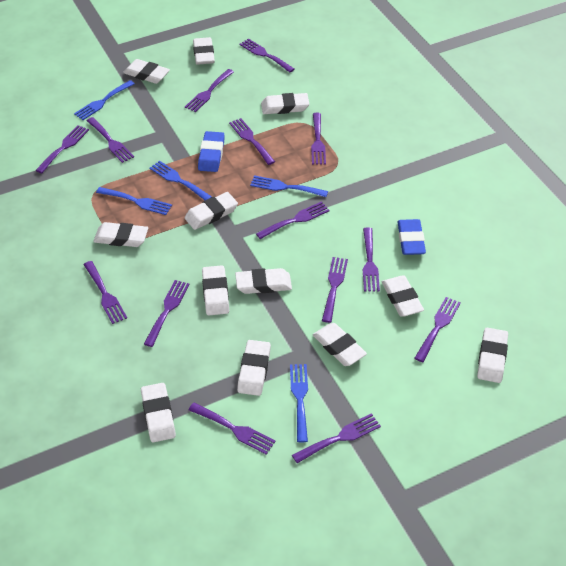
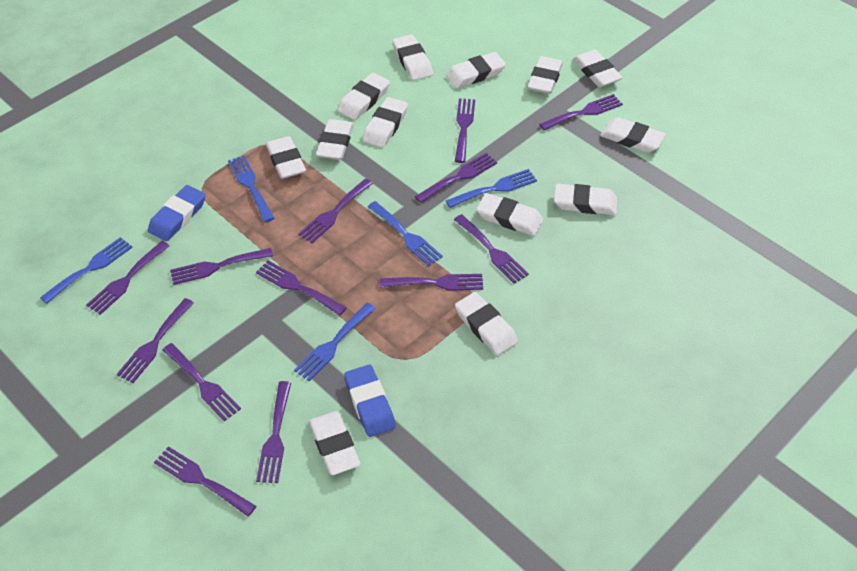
purple fork: [36,125,89,173] [83,261,127,324] [87,117,134,163] [144,280,190,347] [185,69,234,112] [189,403,276,455] [229,118,275,165] [239,38,295,73] [256,201,330,239] [292,413,381,463] [311,113,326,165] [322,257,348,323] [363,228,380,291] [414,297,461,362] = 14 -> [86,241,170,315] [116,298,194,383] [154,446,256,516] [163,343,241,421] [170,248,273,285] [256,260,346,316] [256,381,291,483] [298,178,373,243] [380,274,483,291] [415,153,497,203] [454,214,529,284] [455,98,475,163] [540,94,623,130] = 13
white eraser: [93,222,148,247] [123,59,170,84] [141,383,176,443] [185,192,238,230] [193,37,215,65] [202,265,229,315] [235,268,292,294] [237,340,271,396] [261,93,309,114] [313,323,367,366] [382,275,424,317] [477,328,508,383] = 12 -> [266,136,306,179] [309,411,360,475] [316,119,354,160] [338,73,390,120] [363,97,408,148] [393,34,433,81] [446,52,506,88] [455,292,518,355] [477,193,544,236] [528,56,563,94] [554,184,617,215] [573,50,623,87] [600,117,666,153] = 13

